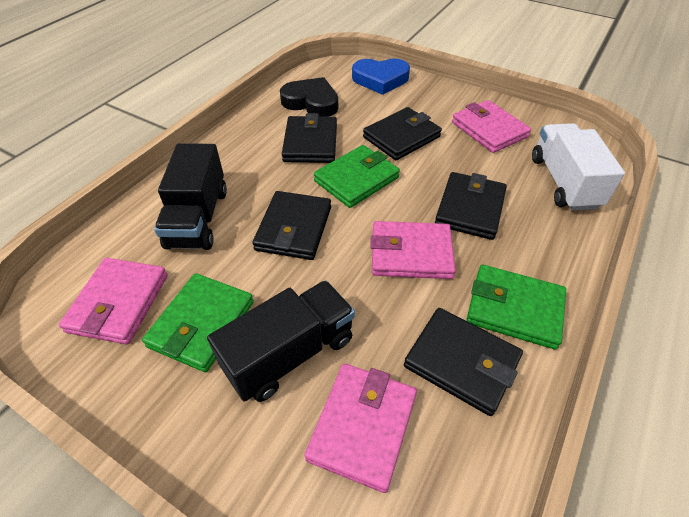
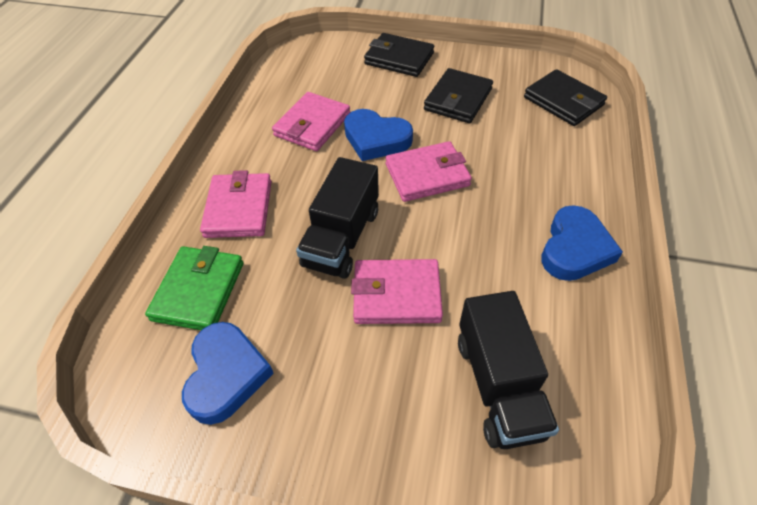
black heart: [280,77,338,117] = 1 -> none = 0
black wallet: [252,191,331,260] [282,113,337,163] [363,107,442,160] [404,308,523,416] [435,172,507,240] = 5 -> [364,33,434,77] [424,68,493,123] [524,69,607,126] = 3
blue heart: [352,58,410,95] = 1 -> [182,322,274,425] [344,109,413,161] [541,205,623,281] = 3
green wallet: [142,273,254,372] [314,145,400,208] [466,265,566,349] = 3 -> [145,246,243,330] = 1
white truck: [532,123,625,211] = 1 -> none = 0

